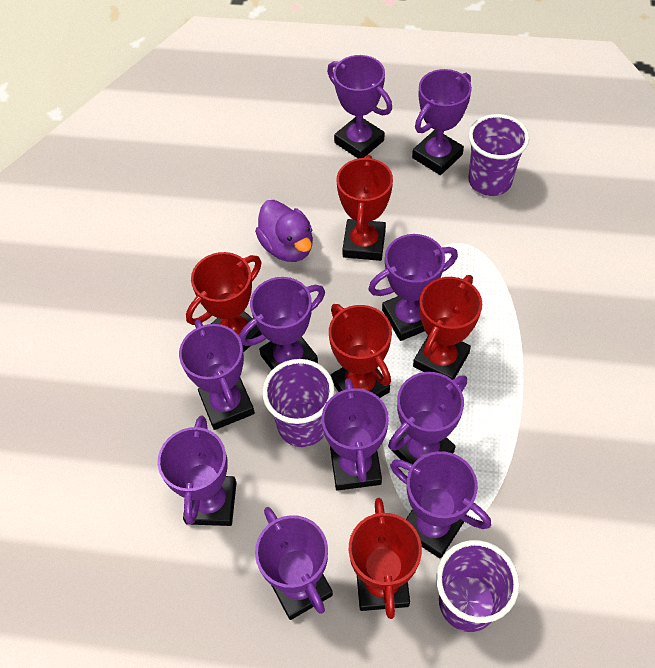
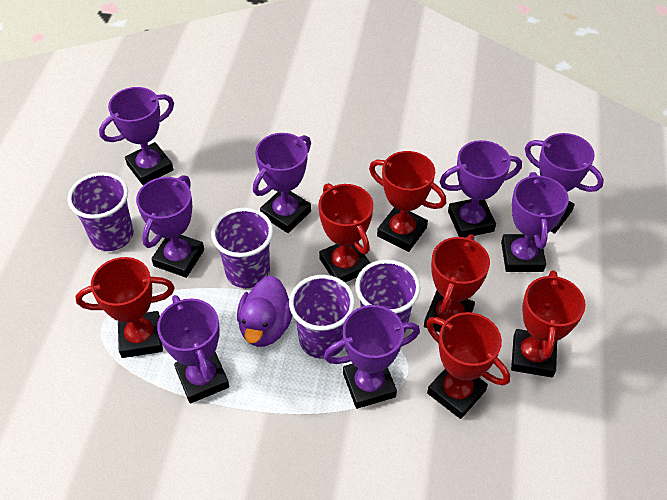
purple cup: [262,359,335,447] [436,540,519,632] [468,114,529,196] = 3 -> [67,172,134,251] [211,208,273,288] [289,275,355,359] [355,259,420,334] = 4
purple trophy: [158,416,236,526] [179,320,255,430] [239,277,325,370] [255,507,333,620] [322,378,389,491] [327,55,392,159] [368,234,458,341] [388,372,467,464] [390,451,491,558] [412,69,472,175] = 10 -> [99,87,174,185] [136,175,204,278] [157,295,229,403] [253,133,311,233] [324,305,420,409] [439,140,522,238] [501,172,569,272] [525,133,604,234] = 8
red trophy: [186,252,262,352] [329,304,392,398] [337,155,393,261] [349,498,422,619] [413,275,482,380] = 5 -> [76,257,175,358] [318,183,373,282] [369,151,446,252] [424,234,490,332] [426,312,510,419] [511,270,586,377] = 6

